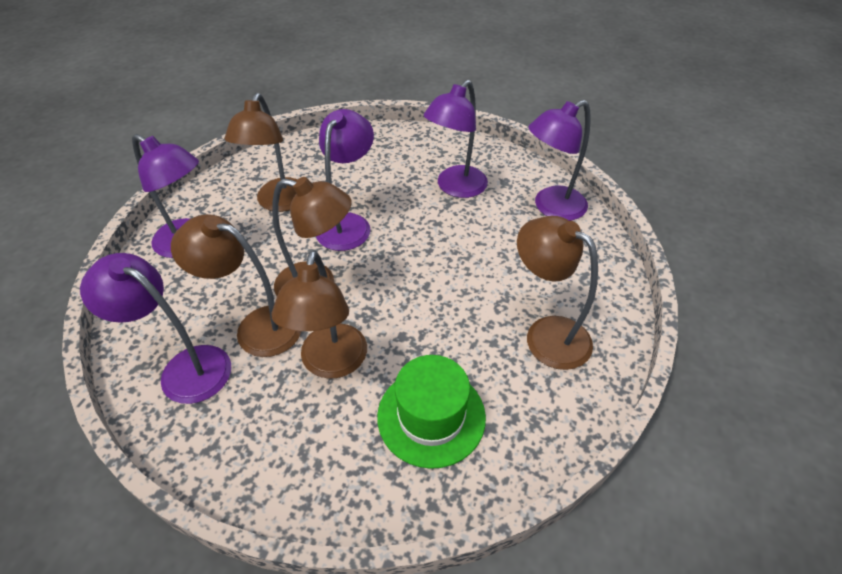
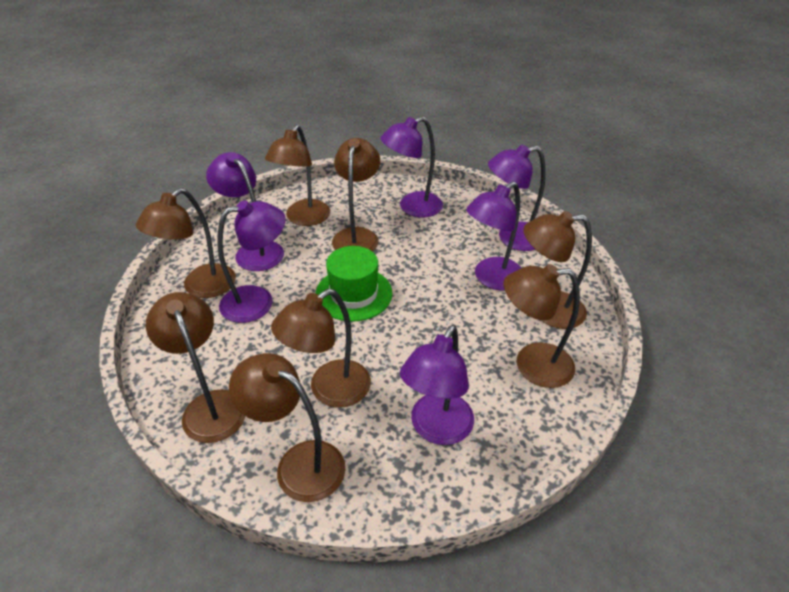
brown lamp: [171,214,302,357] [224,93,297,212] [271,250,367,379] [272,177,352,296] [517,216,598,370] = 5 -> [136,188,236,298] [146,292,246,443] [229,353,345,502] [265,125,330,226] [271,289,371,408] [332,138,380,252] [503,264,580,388] [523,211,592,329] = 8
purple lamp: [80,253,231,404] [132,134,199,258] [316,109,374,251] [424,80,488,198] [528,100,591,221] = 5 -> [206,152,284,271] [217,200,286,323] [380,117,443,217] [400,325,474,445] [466,182,521,290] [488,144,546,251] = 6

